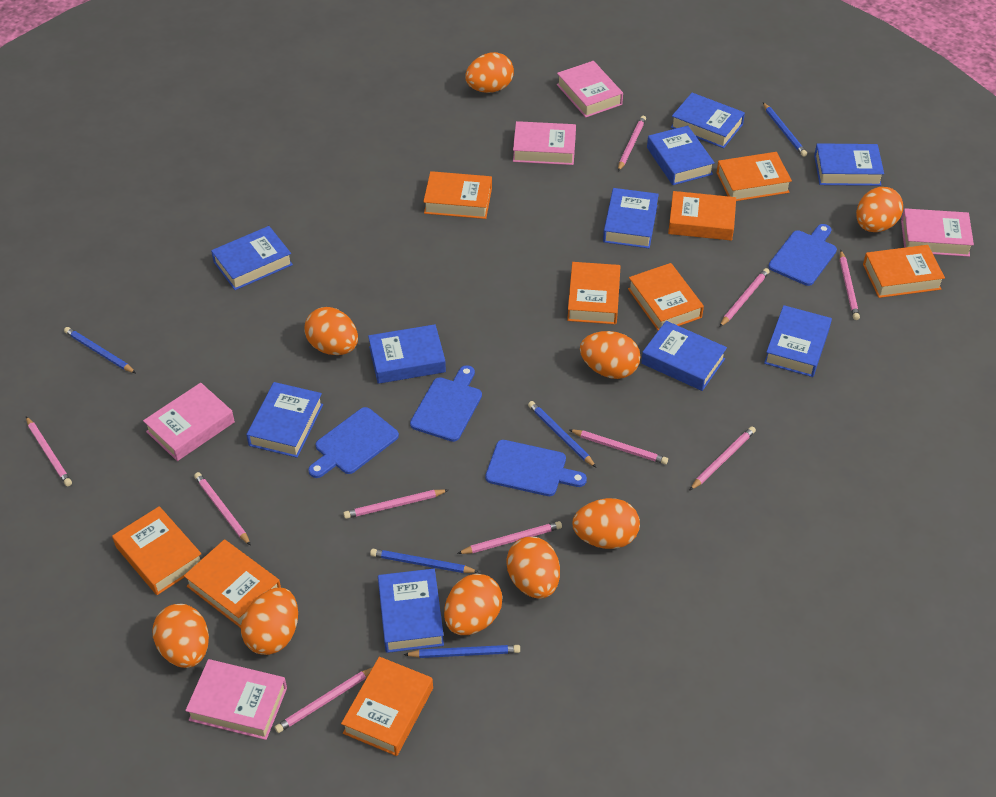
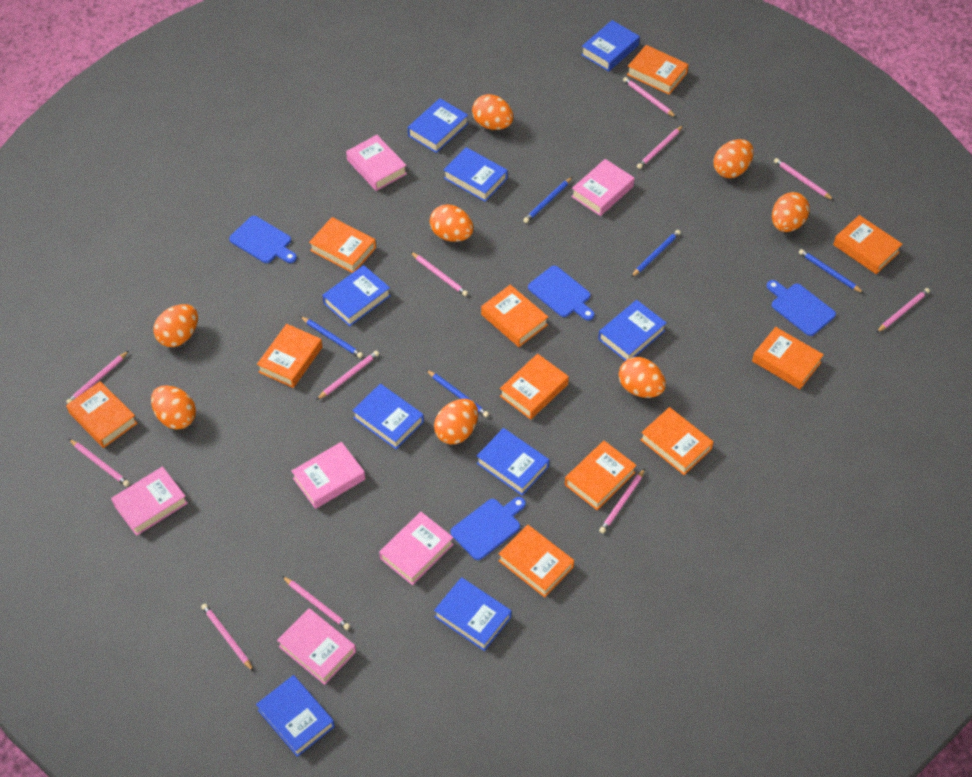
blue book: [211,226,293,290] [246,382,323,458] [368,324,446,384] [378,569,444,653] [603,188,659,248] [641,321,727,391] [647,126,715,185] [671,93,745,148] [764,305,832,377] [814,143,884,186] = 10 -> [256,675,335,757] [323,265,391,326] [352,384,424,449] [408,98,468,153] [434,577,511,651] [444,147,508,202] [477,428,549,496] [581,20,640,71] [598,300,667,361] = 9
orange book: [112,506,201,595] [184,539,281,628] [341,657,433,756] [423,171,492,219] [567,262,620,324] [628,263,704,330] [668,191,736,241] [717,152,792,201] [863,245,945,298] = 9 -> [66,381,137,448] [257,324,322,388] [309,217,376,273] [481,285,548,347] [499,525,574,597] [500,354,569,420] [565,441,637,510] [627,45,689,95] [640,407,713,475] [752,327,824,389] [833,215,902,274] = 11
orange egg: [152,604,209,668] [241,588,298,655] [304,307,358,355] [444,574,503,635] [465,52,514,93] [506,537,560,599] [572,498,640,549] [580,331,640,379] [856,187,903,232] = 9 -> [151,385,196,429] [154,304,198,347] [430,204,473,242] [434,399,478,444] [472,94,513,130] [619,357,666,398] [713,139,754,178] [772,192,810,232] = 8
pink book: [143,383,235,461] [185,659,287,740] [513,121,576,165] [557,61,623,118] [901,208,974,257] = 5 -> [111,467,188,536] [277,608,356,685] [292,442,365,509] [346,135,407,191] [379,512,454,585] [571,159,634,216] = 6
pink pencil: [26,416,72,486] [194,472,251,546] [275,667,373,733] [343,489,448,519] [457,521,562,554] [569,429,668,464] [618,116,646,171] [689,426,756,491] [720,268,770,327] [840,250,860,320] = 10 -> [66,351,129,404] [69,439,130,487] [201,604,254,672] [282,576,350,630] [316,350,379,400] [411,252,468,296] [599,469,645,533] [623,77,677,118] [637,126,683,169] [774,158,834,200] [876,288,930,333] = 11

